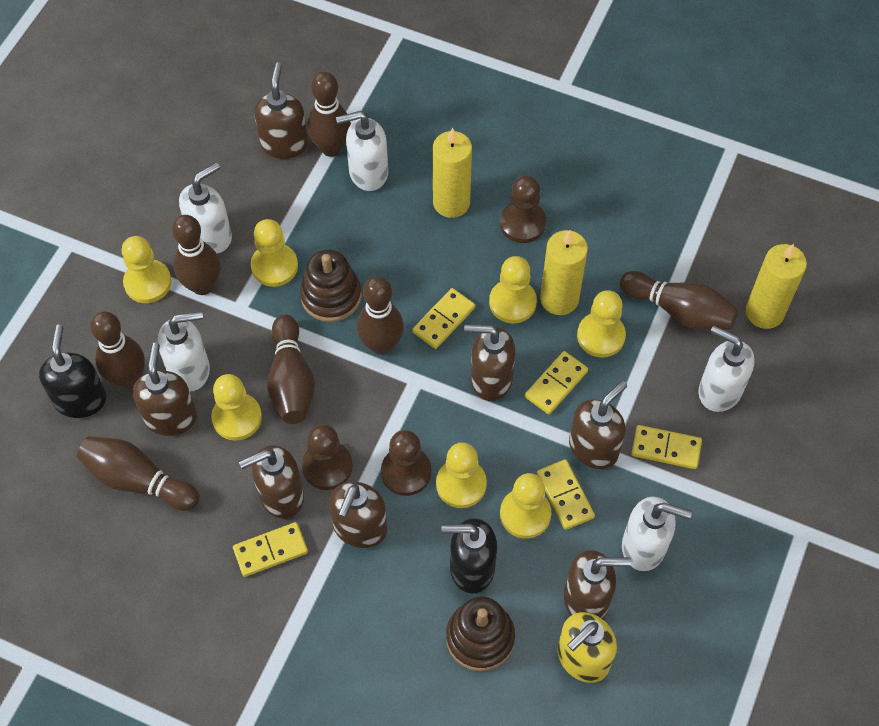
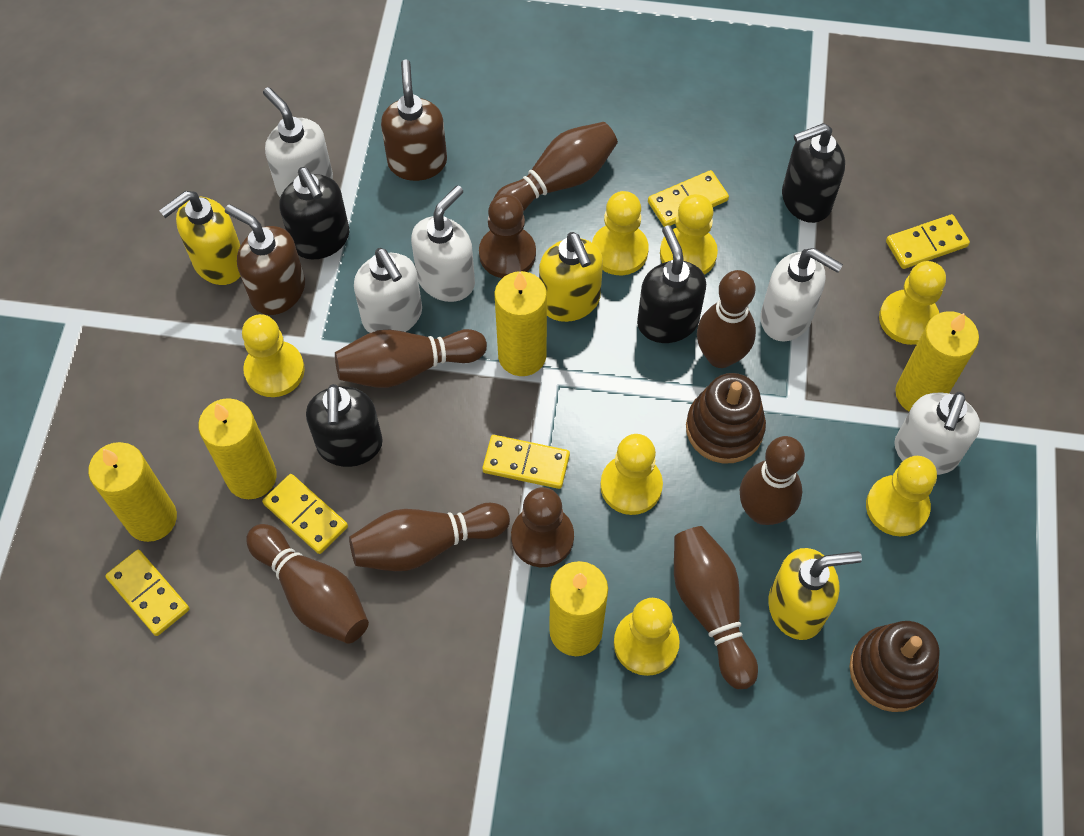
black soap dispenser: [39,325,107,418] [442,518,497,593] = 2 -> [279,167,349,259] [306,384,383,467] [637,225,706,343] [782,123,845,223] = 4
brown pawn: [302,424,353,490] [381,430,432,496] [500,175,546,243] = 3 -> [479,194,536,278] [511,487,574,567] = 2
brown soap dispenser: [133,343,197,436] [239,445,304,519] [254,63,308,159] [329,482,387,548] [464,324,516,401] [564,550,631,619] [569,381,627,469] = 7 -> [225,204,305,315] [381,60,447,181] = 2
yellow candle: [433,128,472,218] [540,230,588,315] [746,244,807,329] = 3 -> [88,442,177,542] [198,398,277,499] [494,271,547,376] [549,561,608,656] [895,311,979,411] = 5
yellow soap dispenser: [557,612,617,683] = 1 -> [159,191,241,285] [539,232,603,322] [768,548,862,640] = 3

